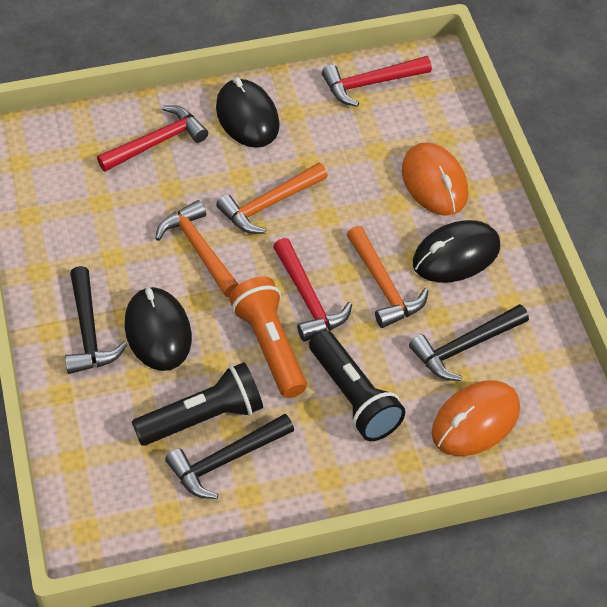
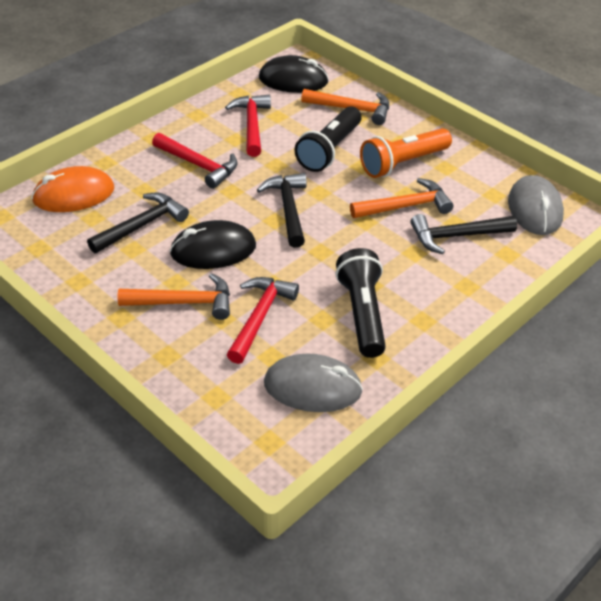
black mouse: [125,287,192,371] [216,77,280,148] [413,220,500,283] = 3 -> [170,220,256,269] [259,55,329,93] = 2
grey mouse: none = 0 -> [264,353,363,412] [508,175,564,235] = 2
orange mouse: [402,142,468,216] [432,380,520,456] = 2 -> [31,166,114,212] = 1

